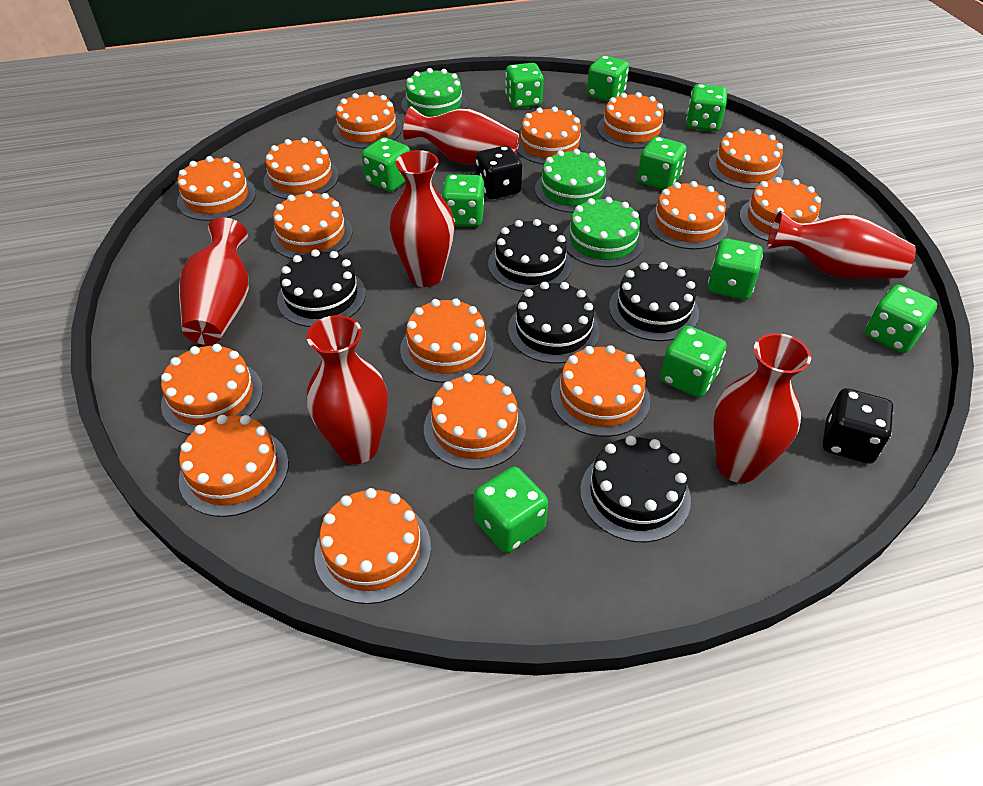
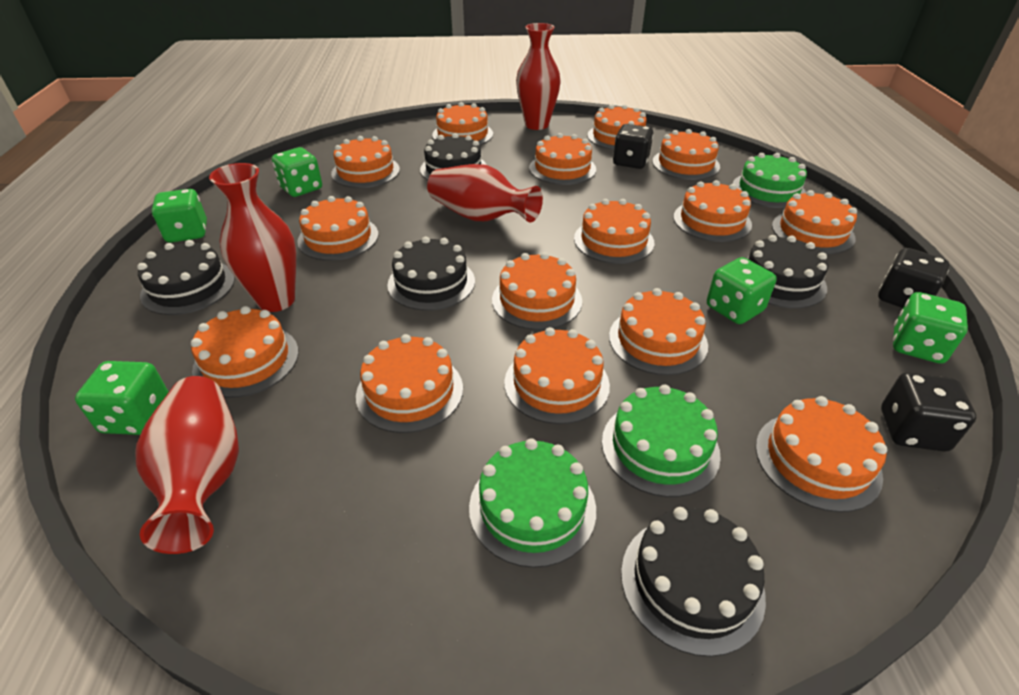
black dice: [476,146,522,199] [823,388,893,464] = 2 -> [613,124,653,169] [878,248,950,308] [881,372,976,452] = 3
green dice: [362,137,410,192] [441,174,484,227] [474,467,548,553] [505,63,544,108] [587,56,629,102] [637,136,687,190] [660,326,727,397] [686,84,727,132] [708,238,763,300] [865,284,937,353] = 10 -> [75,361,169,435] [152,189,207,243] [272,147,322,197] [707,257,777,324] [893,292,968,364] = 5
red vase: [179,217,249,345] [307,315,388,464] [390,150,455,287] [403,106,520,165] [713,333,811,483] [768,211,916,279] = 6 -> [135,376,239,554] [209,163,296,312] [427,164,543,223] [516,23,561,130] = 4

